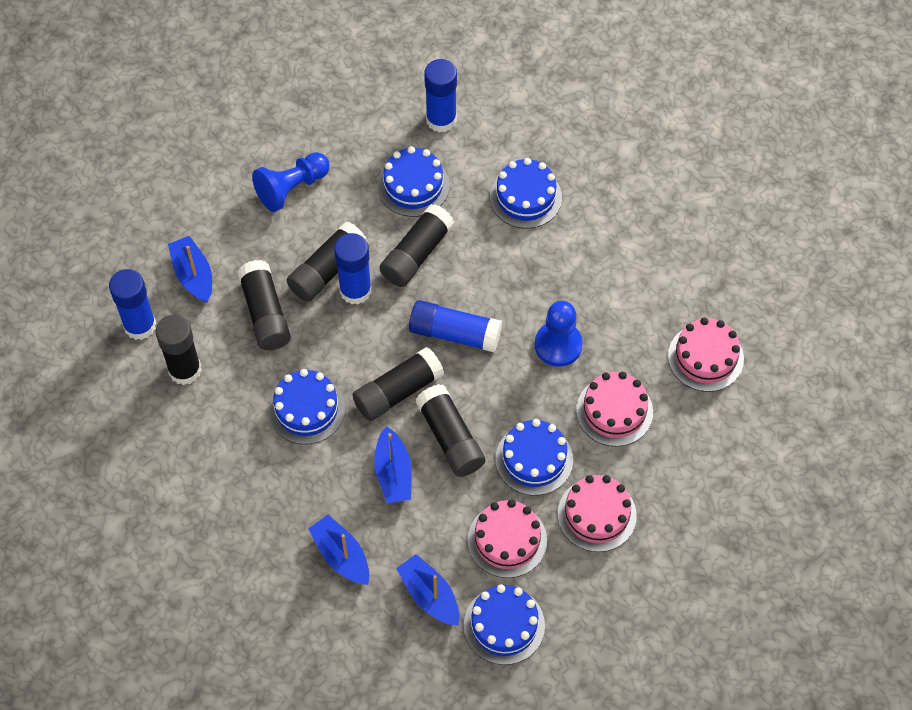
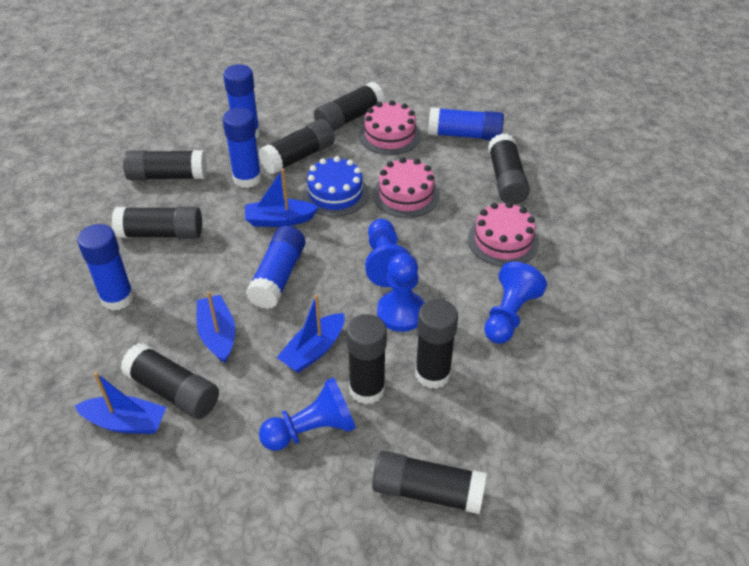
black glue stick: [155,315,201,385] [238,260,291,350] [286,222,368,302] [352,347,444,421] [379,204,454,287] [416,384,485,477] = 6 -> [112,207,202,238] [121,343,219,419] [123,150,207,180] [258,119,335,174] [314,82,385,131] [346,314,387,405] [372,451,487,514] [415,299,458,389] [488,134,530,205] = 9
blue cake: [268,369,345,445] [378,146,450,217] [464,584,545,665] [490,158,562,229] [495,419,573,496] = 5 -> [302,156,369,217] = 1
blue glue stick: [109,269,156,340] [334,233,372,304] [409,300,502,352] [424,59,457,133] = 4 -> [77,224,134,311] [223,64,260,138] [223,108,262,188] [246,226,306,309] [428,107,504,140] = 5
blue pawn: [252,152,330,212] [535,301,583,367] = 2 -> [259,377,356,451] [365,219,410,287] [377,253,424,332] [484,261,547,344] = 4
pink cake: [468,500,547,578] [558,475,637,552] [576,372,653,447] [668,318,744,392] = 4 -> [359,100,421,155] [373,157,440,218] [468,202,539,266] = 3

